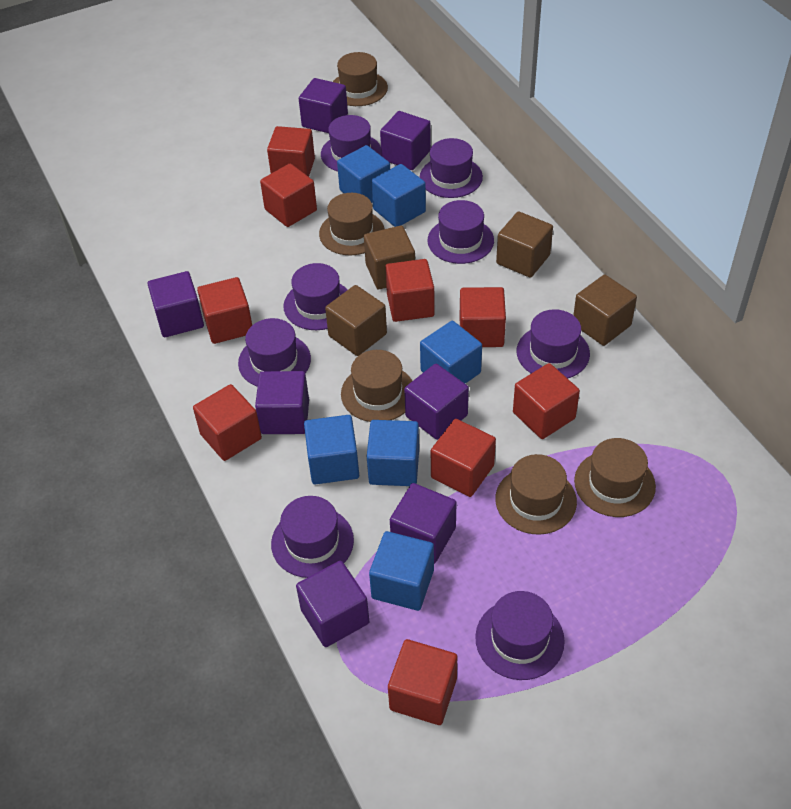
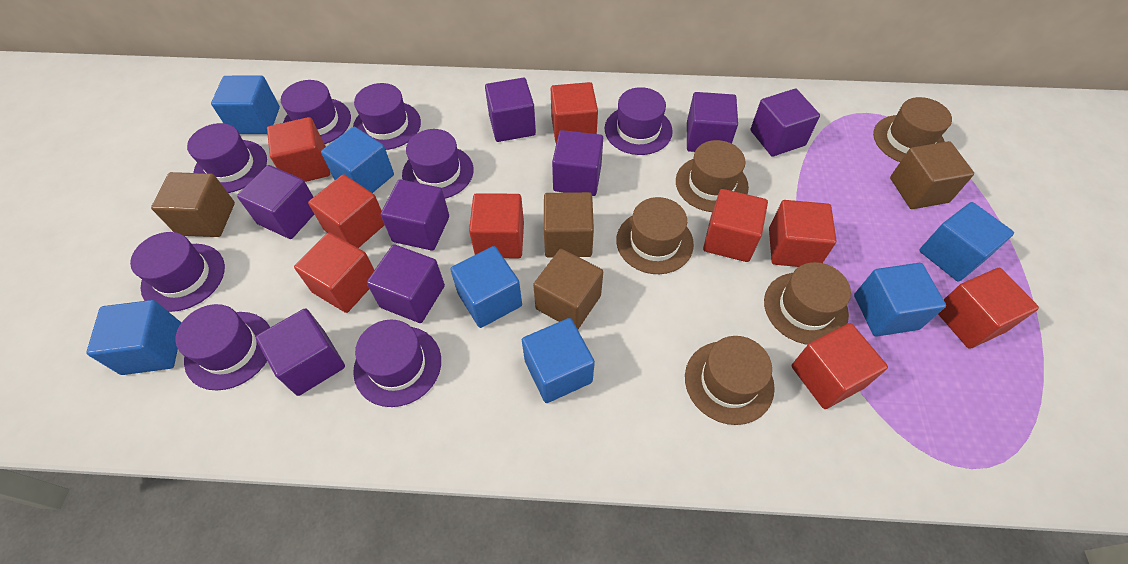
blue cube: [304,415,359,484] [337,145,390,203] [367,420,419,486] [369,531,434,611] [371,164,426,227] [420,321,482,384] = 6 -> [86,300,182,375] [211,76,280,134] [321,127,394,193] [450,246,522,328] [522,318,595,403] [854,263,946,337] [919,202,1014,281] = 7
purple cube: [147,271,204,337] [255,371,309,434] [296,561,369,647] [299,78,348,133] [380,111,431,170] [390,483,457,564] [404,364,469,440] = 7 -> [237,165,314,239] [256,308,345,396] [367,244,445,323] [380,179,449,251] [485,78,536,142] [552,130,603,196] [687,92,738,152] [750,89,820,157] = 8

